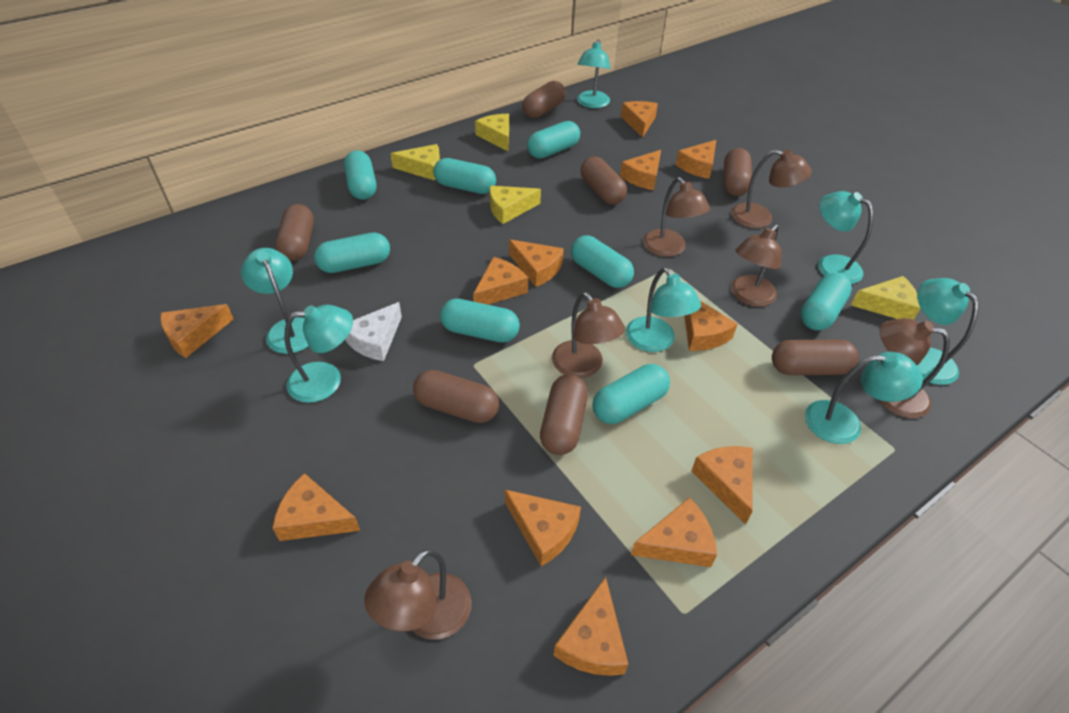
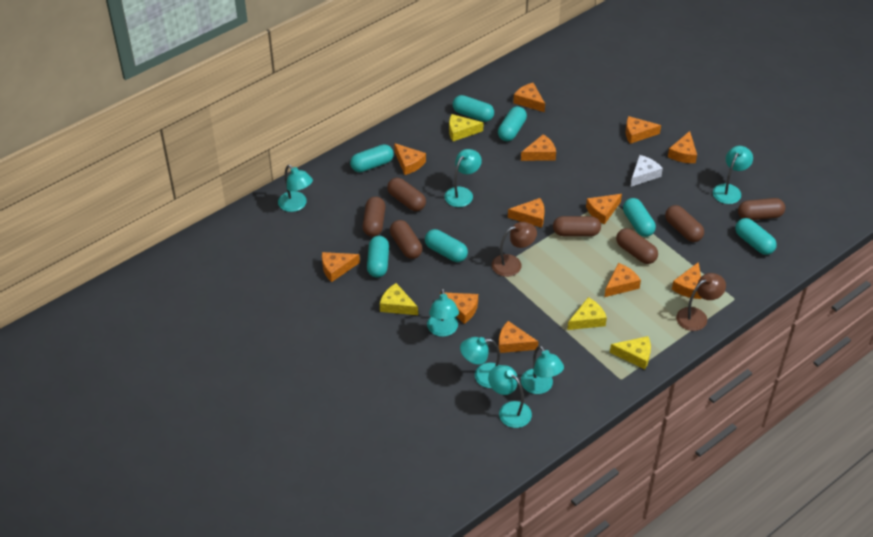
brown lamp: [364,549,471,639] [552,292,625,378] [643,177,710,257] [731,150,812,228] [731,225,782,307] [879,318,950,418] = 6 -> [492,222,537,277] [676,273,726,331] = 2
turquoise capsule: [314,232,390,273] [344,150,376,200] [433,158,496,194] [440,299,520,342] [527,121,580,158] [571,236,634,288] [592,364,670,424] [801,273,852,331] = 8 -> [350,144,394,172] [367,236,389,278] [425,229,468,262] [453,95,494,122] [498,106,527,141] [623,198,656,237] [735,218,777,255] = 7

